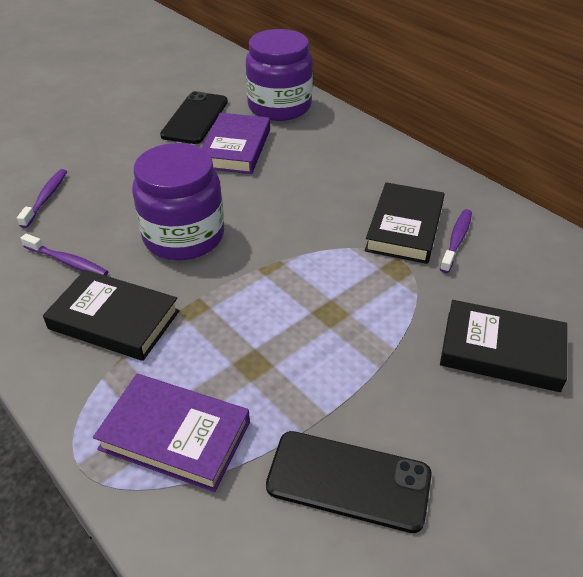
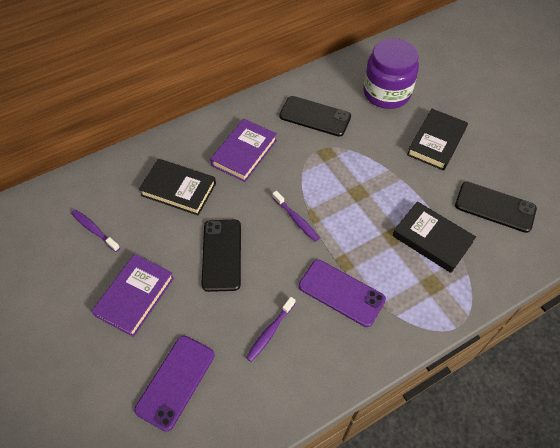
black phone: [160,91,228,144] [266,431,432,533] = 2 -> [201,220,241,292] [279,96,351,137] [455,181,537,233] = 3
purple jar: [132,143,224,260] [246,29,313,121] = 2 -> [363,38,419,109] = 1
purple phone: none = 0 -> [134,336,215,432] [299,260,386,327] = 2

